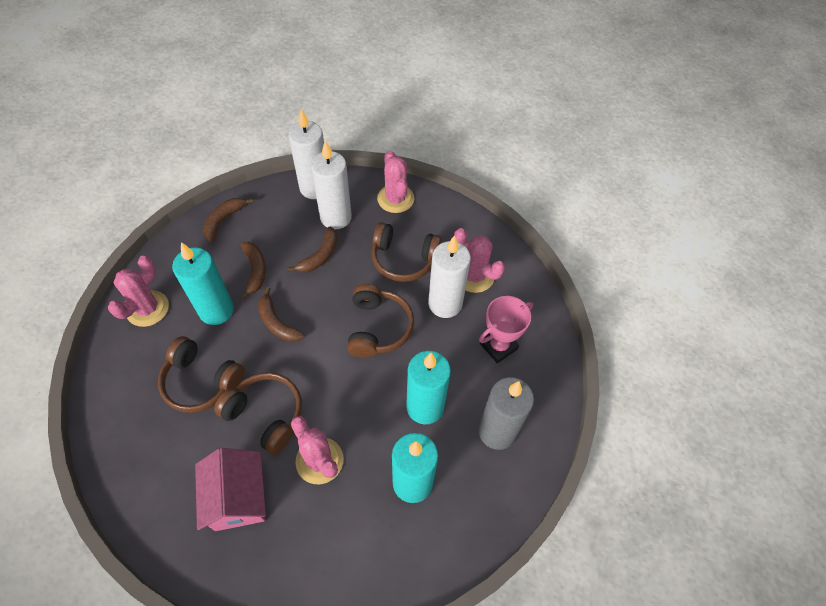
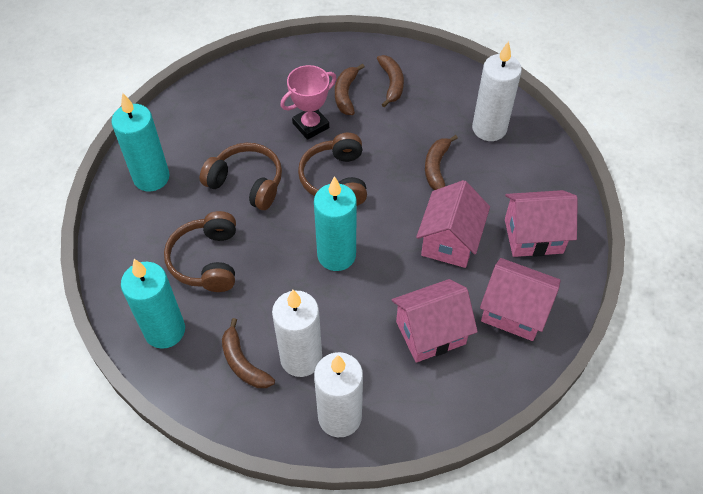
brown headphones: [158,336,245,413] [214,372,302,455] [347,284,414,358] [371,222,442,282] = 4 -> [164,211,236,292] [200,143,282,210] [298,133,367,206] = 3
grey candle: [478,377,534,450] = 1 -> none = 0
pink cactus: [108,256,169,327] [291,416,344,484] [377,151,414,213] [454,228,505,293] = 4 -> none = 0
pink house: [195,448,266,531] = 1 -> [392,279,478,363] [416,180,490,268] [480,258,561,341] [505,190,578,257] = 4

